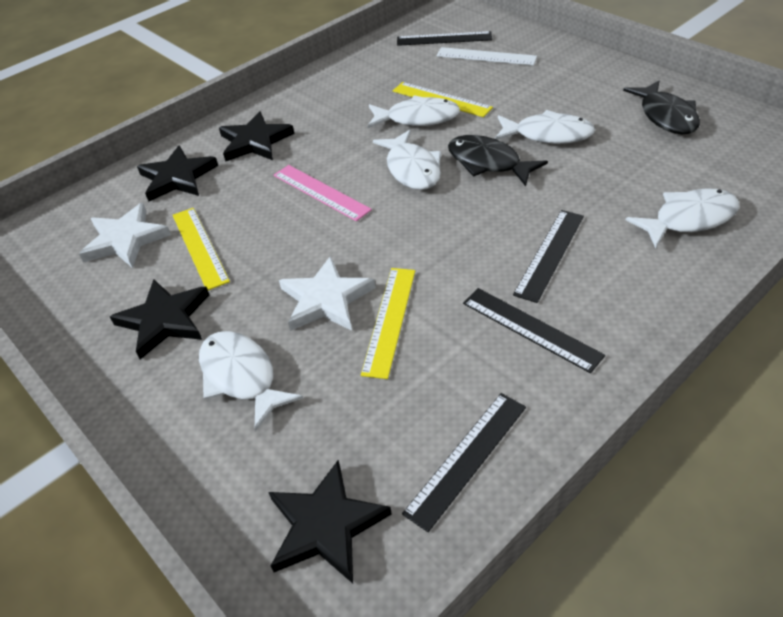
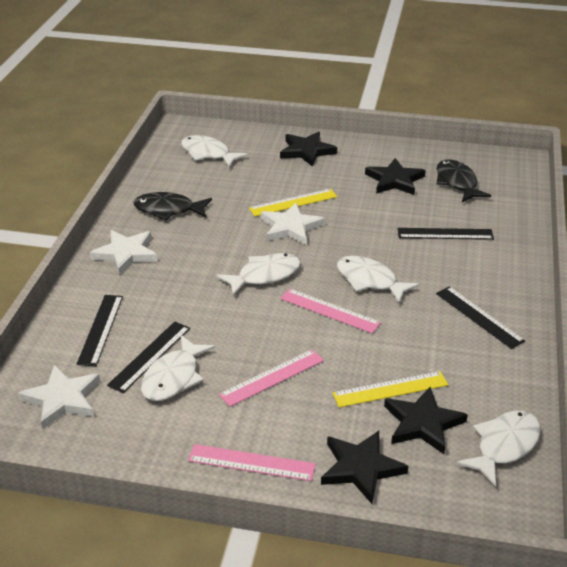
pink ruler: [274,165,372,221] = 1 -> [188,444,316,481] [219,350,324,407] [280,288,381,334] = 3
white ruler: [436,47,537,66] = 1 -> none = 0
white star: [79,203,171,268] [279,256,376,331] = 2 -> [18,365,100,429] [90,230,158,275] [261,203,325,245] = 3
yellow ruler: [173,208,230,290] [361,268,415,379] [393,82,493,117] = 3 -> [249,189,337,216] [332,371,448,408] = 2

